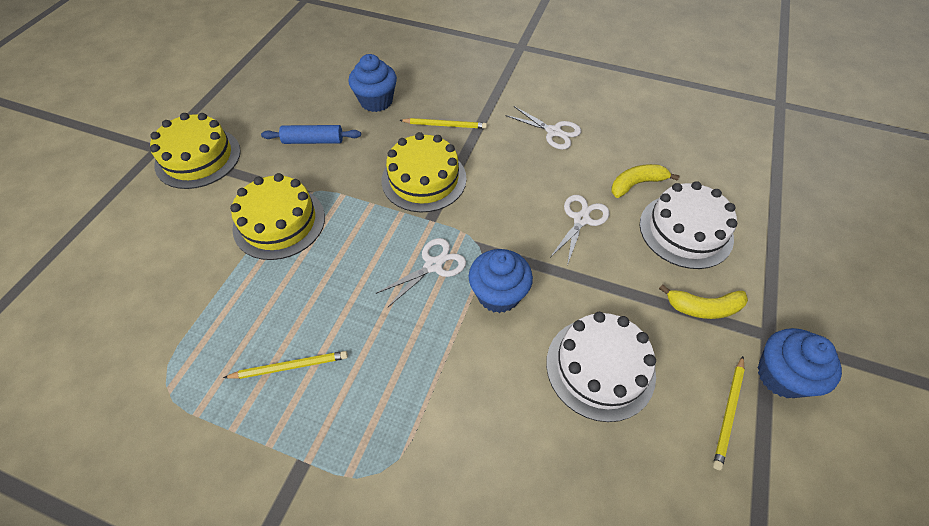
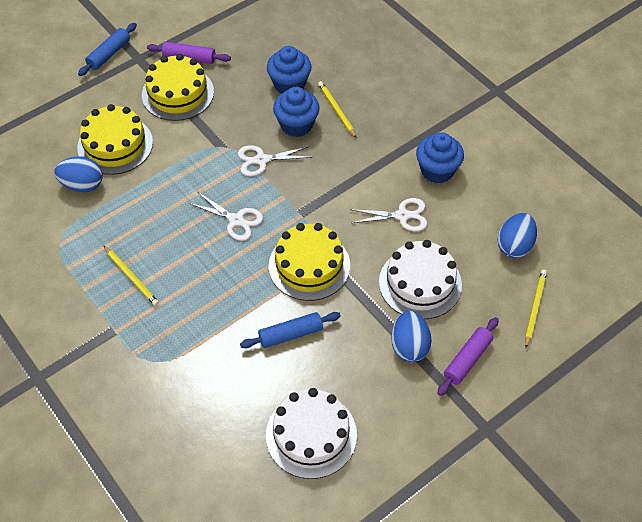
blue egg: none = 0 -> [54,156,103,192] [391,311,432,362] [497,213,537,258] = 3
blue rolling pin: [261,125,361,144] = 1 -> [78,23,137,76] [240,312,341,348] = 2
purple rolling pin: none = 0 -> [147,42,231,64] [437,317,499,396] = 2
yellow banana: [611,164,680,198] [659,284,748,319] = 2 -> none = 0

